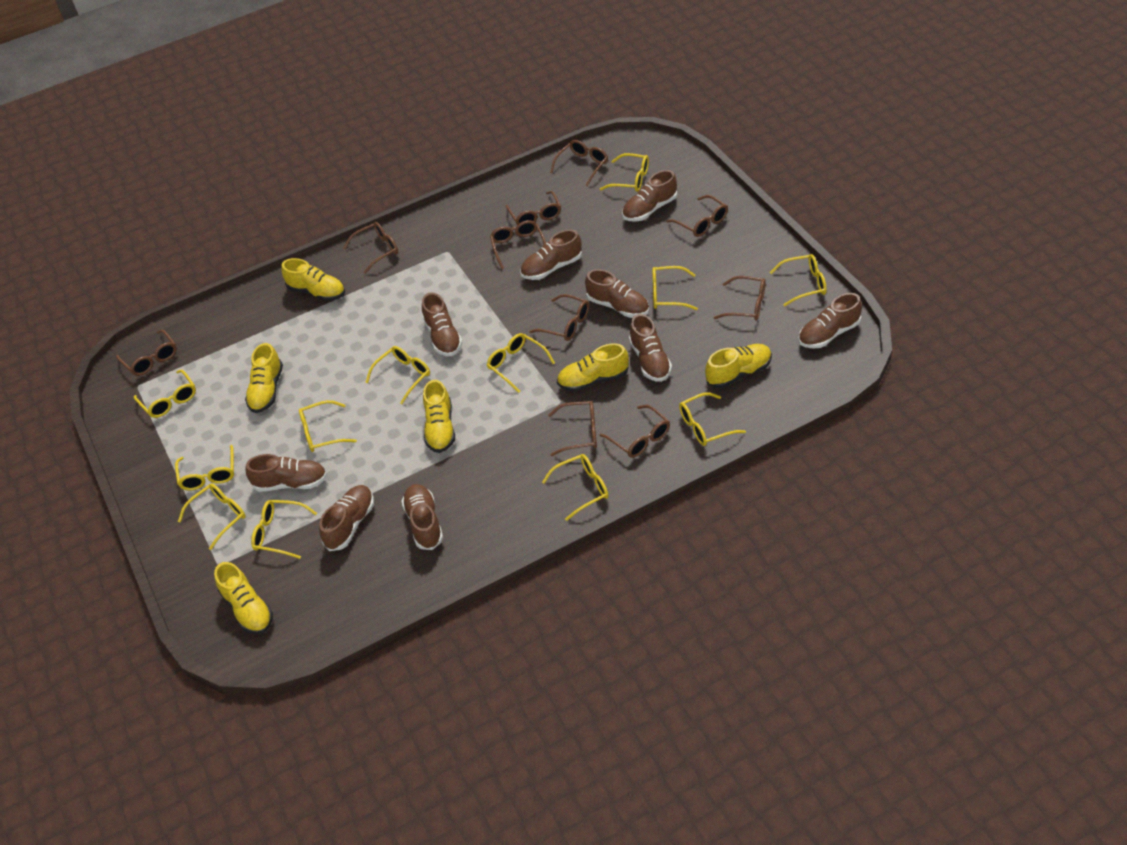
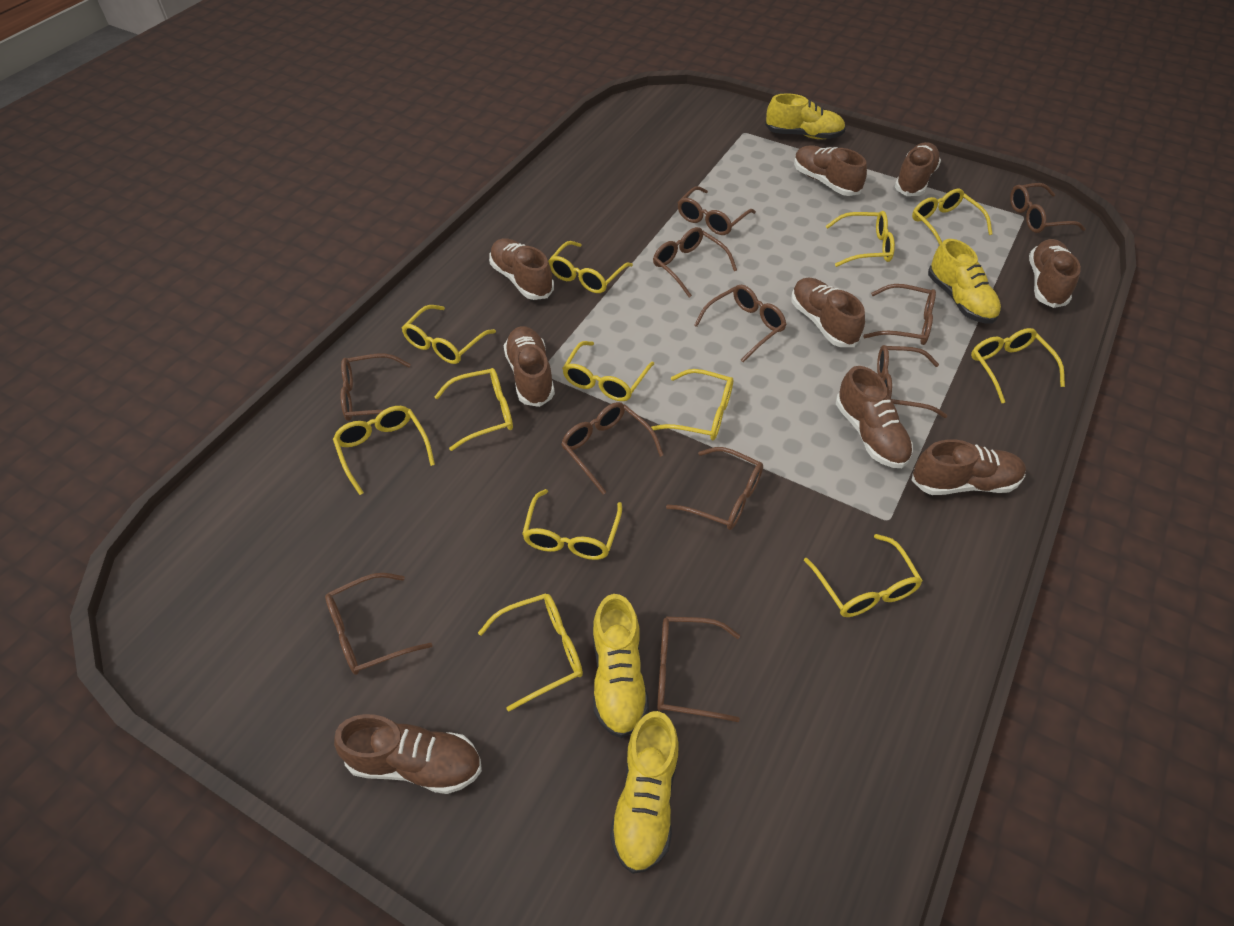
brown glasses: [116,330,177,376] [343,222,398,274] [490,220,546,269] [505,191,561,225] [529,294,589,341] [548,401,597,456] [550,140,608,186] [599,405,670,458] [666,195,728,237] [714,276,766,321] = 10 -> [325,573,432,675] [341,354,411,421] [561,402,664,495] [653,227,737,298] [657,617,740,722] [666,447,763,530] [677,186,756,235] [694,285,787,362] [863,284,936,345] [877,345,947,418] [1010,183,1086,233] = 11
yellow shoe: [214,562,273,634] [245,343,283,413] [281,258,345,301] [423,380,455,453] [557,343,629,392] [705,344,772,388] = 6 -> [593,594,649,738] [610,711,679,874] [765,93,846,139] [928,239,1001,324] = 4

